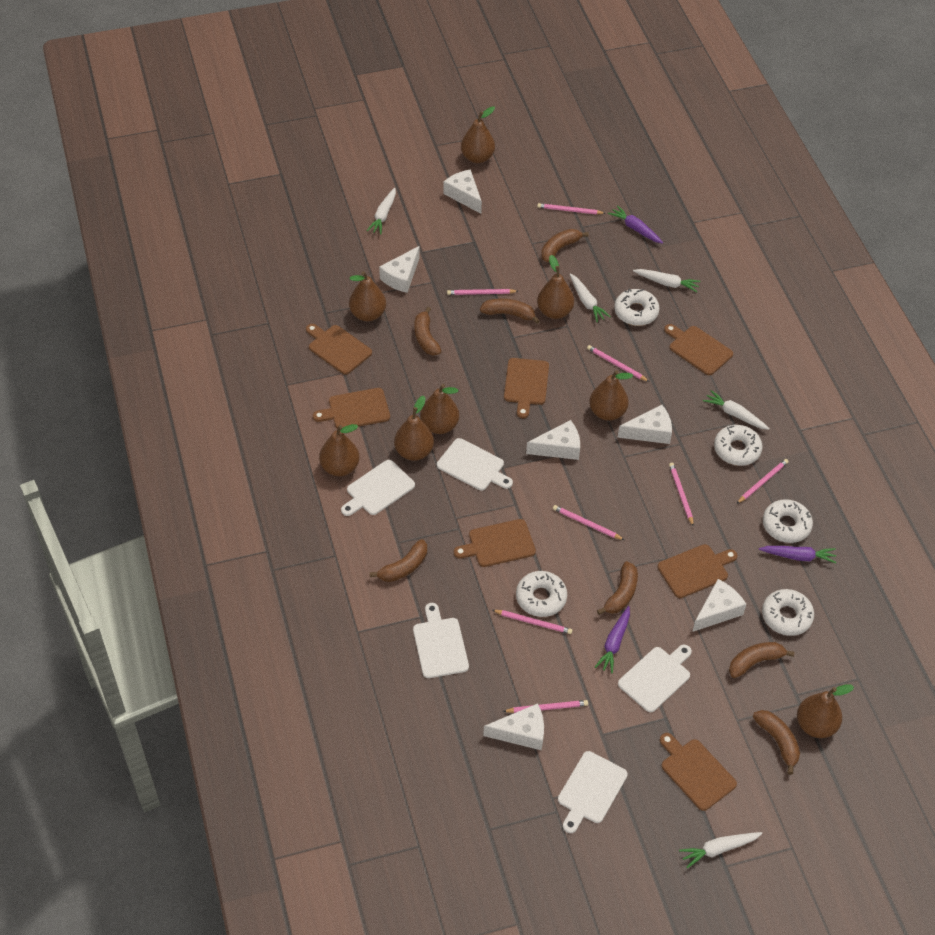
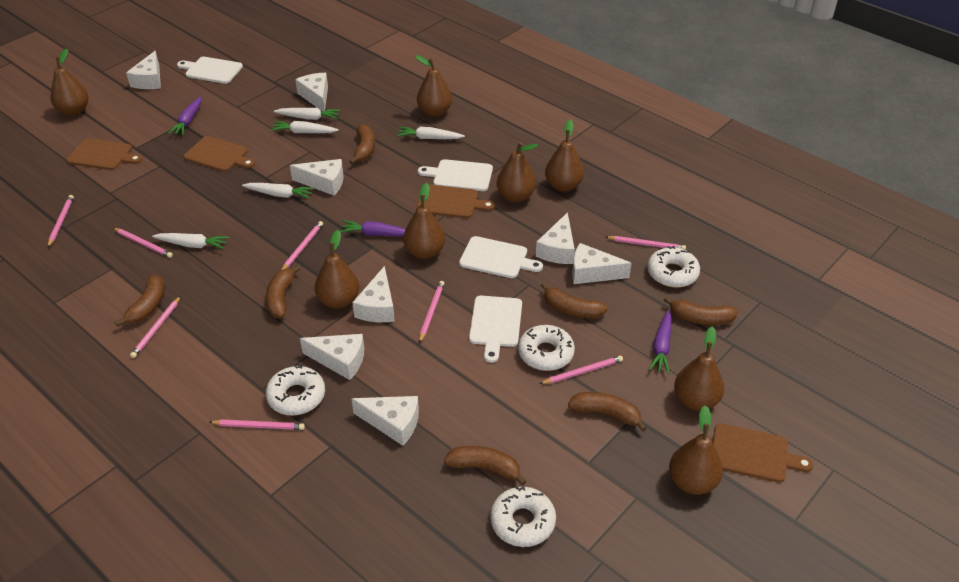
brown cutting board: [306,324,372,375] [313,388,390,429] [454,519,536,567] [504,358,549,418] [657,544,738,598] [660,733,737,811] [664,324,733,375] = 7 -> [67,138,142,170] [183,136,255,172] [416,184,495,218] [713,424,813,483] = 4
white cheese: [379,246,420,293] [443,169,482,214] [483,703,544,750] [526,420,580,460] [617,405,672,444] [692,579,746,632] = 6 -> [126,51,161,89] [290,159,343,195] [295,73,328,111] [300,334,364,380] [351,396,419,446] [352,266,395,322] [536,212,575,264] [572,243,632,284] = 8
white cutting board: [341,460,415,516] [413,603,469,678] [437,438,513,490] [558,751,628,833] [618,645,692,712] = 5 -> [177,57,243,84] [418,159,493,191] [459,236,543,278] [469,296,522,363] = 4
white donut: [516,571,567,617] [614,289,660,326] [714,425,763,466] [762,589,814,636] [763,499,813,543] = 5 -> [266,365,325,416] [490,486,556,547] [518,325,575,371] [648,246,700,288] = 4

